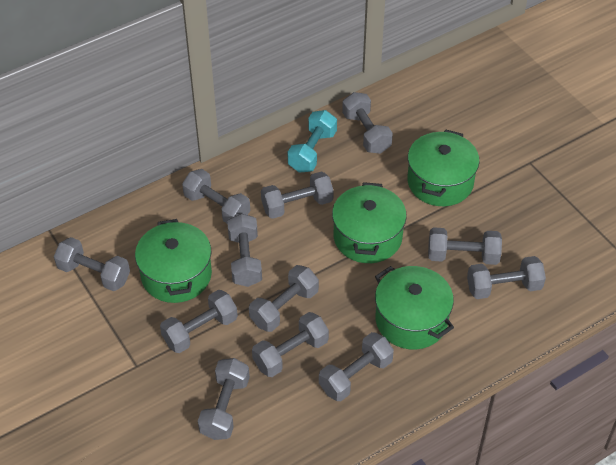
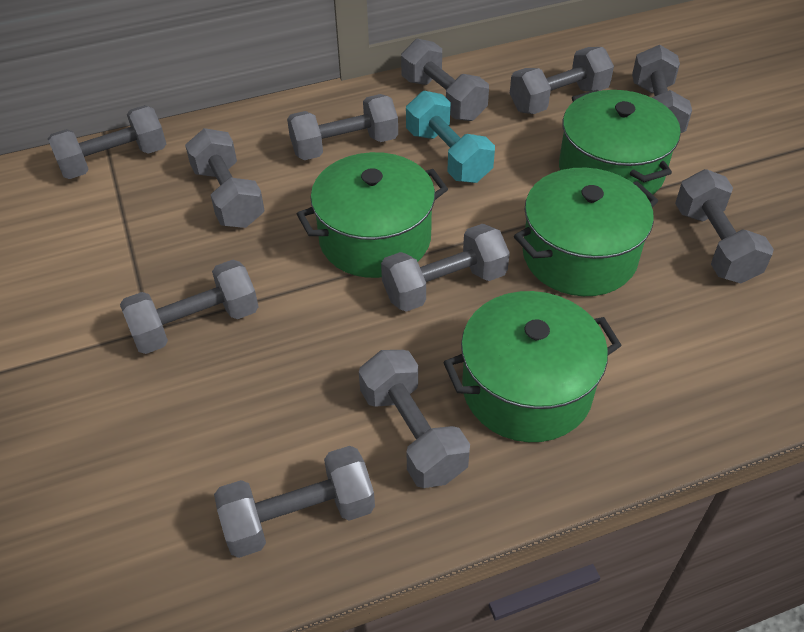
grey dumbbell: [54,237,130,291] [160,290,238,353] [182,169,250,223] [198,358,250,440] [227,214,262,287] [249,265,319,332] [252,312,329,377] [261,171,334,219] [319,332,394,401] [342,92,393,154] [428,227,502,265] [467,256,546,299] = 12 -> [48,105,166,179] [120,260,259,354] [185,128,265,228] [214,446,375,558] [287,94,398,160] [359,350,470,488] [381,224,510,312] [401,38,489,121] [510,47,614,114] [632,45,692,133] [675,169,774,283] = 11

